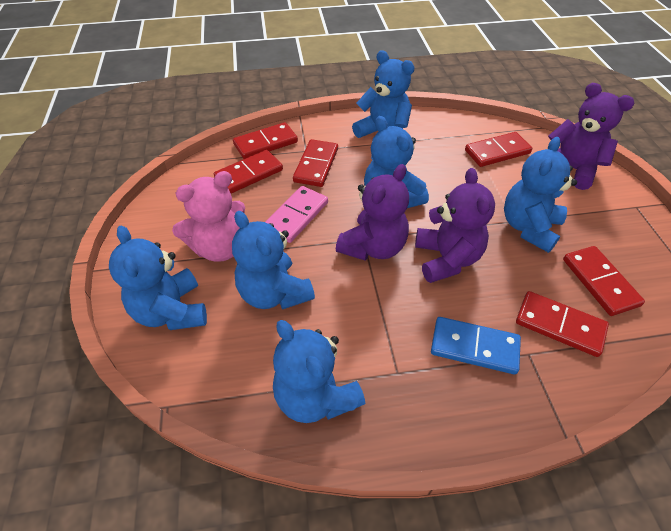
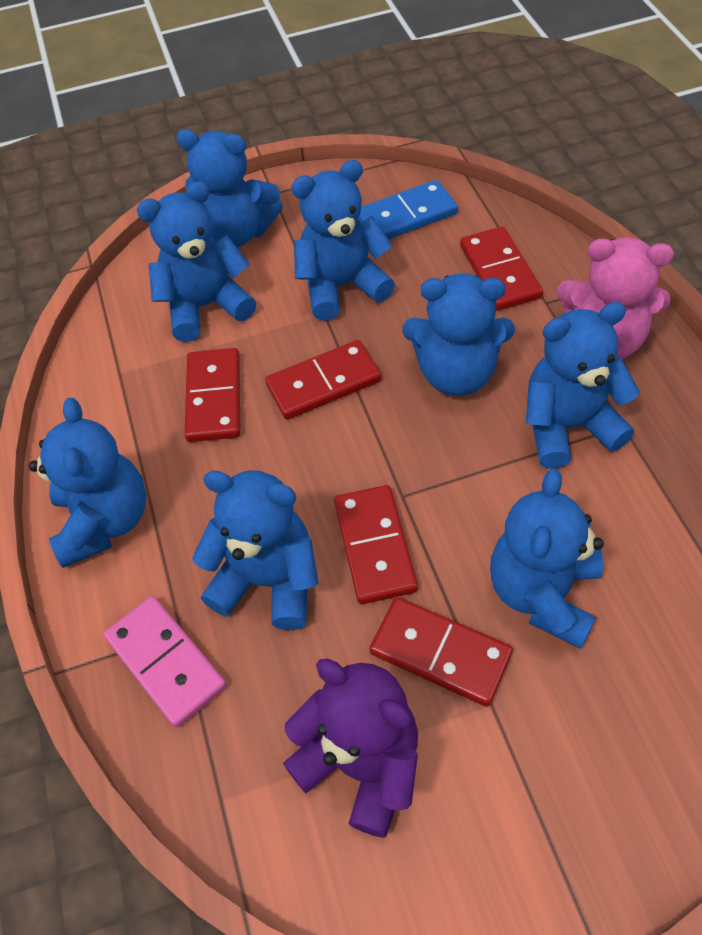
blue teddy bear: [109,225,207,330] [232,211,315,309] [273,320,365,423] [352,50,415,138] [364,116,429,208] [504,137,577,253] = 6 -> [29,398,146,568] [137,181,256,342] [176,129,283,247] [192,470,318,630] [291,160,395,321] [402,273,515,396] [490,469,604,649] [526,302,640,469] = 8
purple teddy bear: [336,164,409,261] [415,168,495,283] [548,83,634,190] = 3 -> [283,659,418,838] = 1
red domino: [214,150,283,194] [233,122,298,159] [293,139,338,187] [465,132,532,167] [516,291,609,357] [563,246,645,316] = 6 -> [184,348,240,442] [265,340,381,420] [334,485,418,604] [369,597,513,707] [460,226,543,310] = 5

